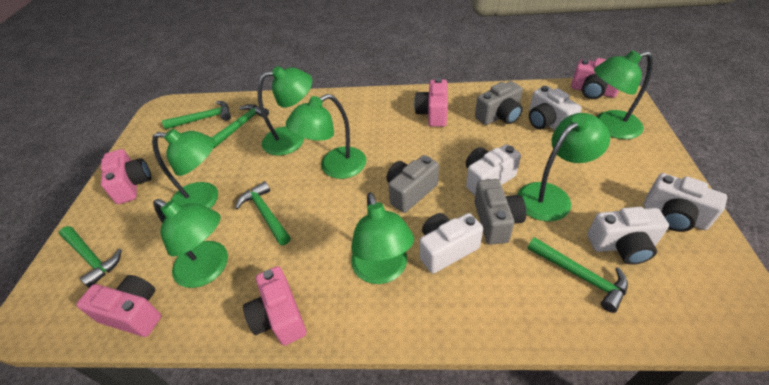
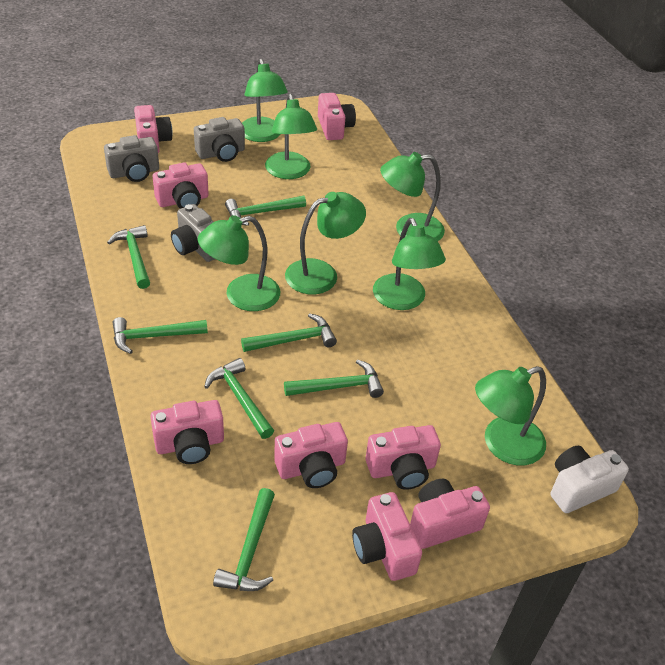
green hammer: [59,226,122,288] [162,101,231,129] [212,104,269,148] [235,181,291,245] [527,237,628,313] = 5 -> [107,225,150,289] [113,317,208,354] [204,358,274,439] [213,488,275,591] [225,196,306,226] [241,313,337,352] [284,359,384,398] = 7
pink camera: [76,275,161,337] [101,149,151,204] [243,266,307,346] [414,78,448,127] [571,58,619,99] = 5 -> [134,105,173,153] [150,400,224,464] [153,162,209,209] [274,422,348,488] [318,93,356,140] [352,492,422,581] [366,425,441,490] [410,479,490,549] = 8
white camera: [420,213,483,274] [466,144,521,195] [529,86,582,130] [587,207,669,265] [644,173,727,232] = 5 -> [551,446,629,513] = 1

